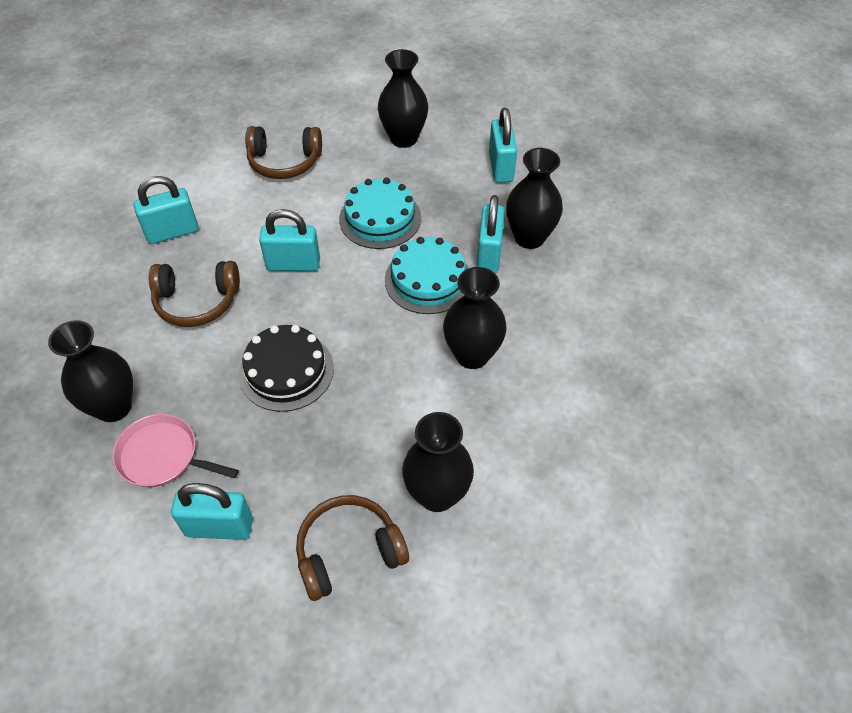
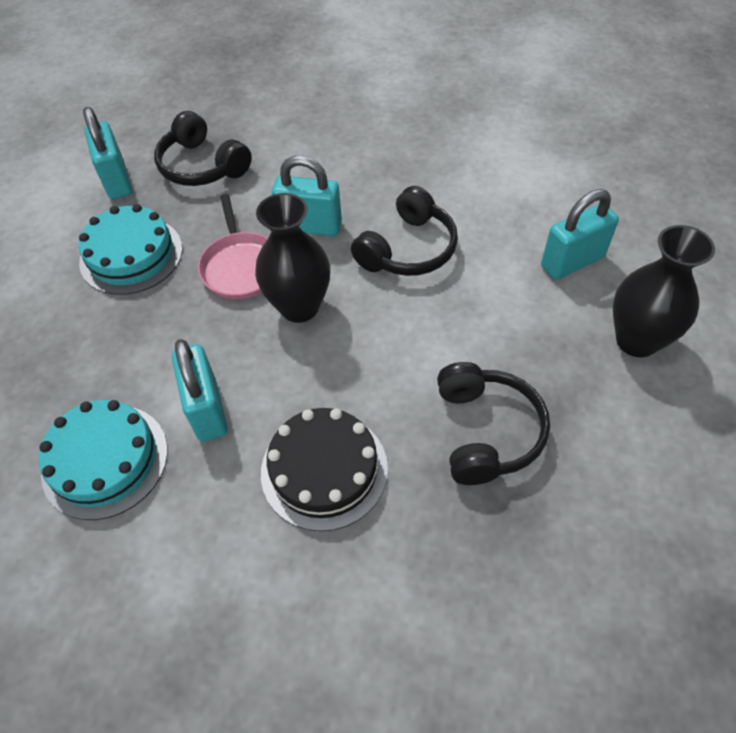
black headphones: none = 0 -> [154,111,252,186] [351,186,458,276] [437,362,550,485] = 3
black vase: [48,320,133,422] [378,49,428,148] [402,412,474,512] [443,267,507,369] [506,148,563,249] = 5 -> [255,193,330,323] [613,225,715,357] = 2
brown headphones: [149,261,240,327] [245,126,322,179] [296,495,409,601] = 3 -> none = 0
turquoise padlock: [134,176,199,244] [171,483,253,540] [259,209,320,271] [477,195,505,273] [489,108,517,183] = 5 -> [83,107,132,199] [172,339,228,442] [272,155,342,236] [541,189,619,280] = 4

